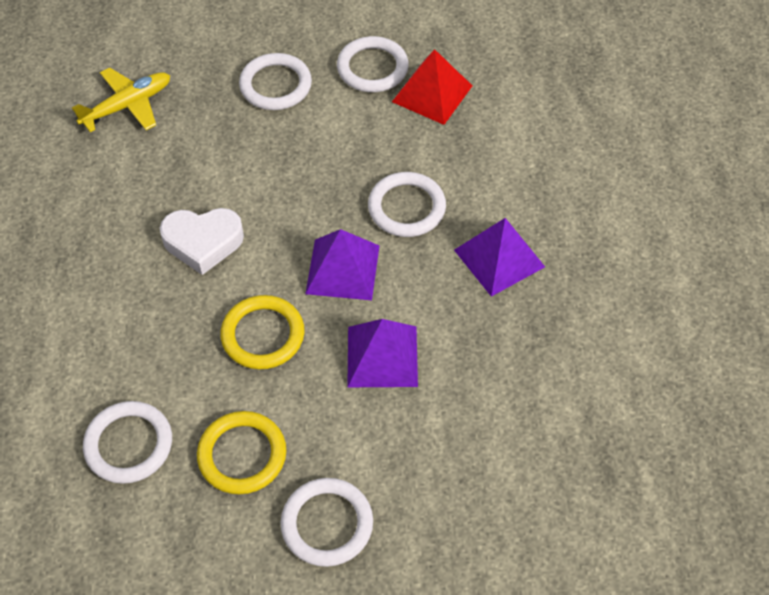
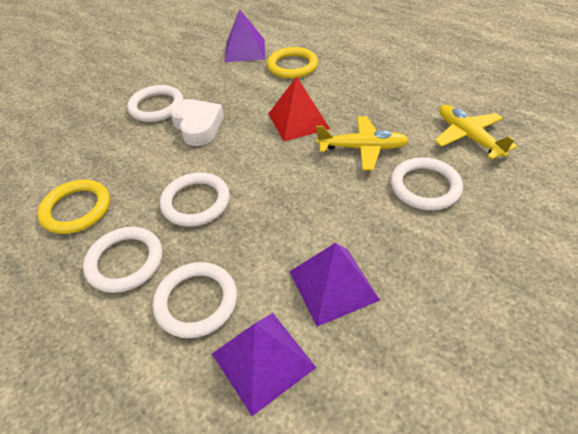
yellow plane: [72,68,170,132] = 1 -> [316,116,409,170] [435,105,517,159] = 2

